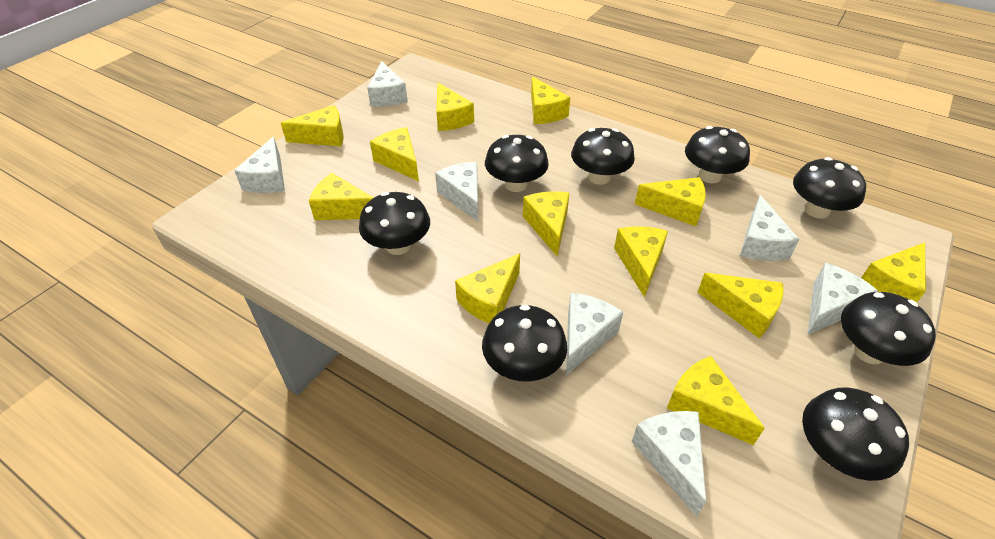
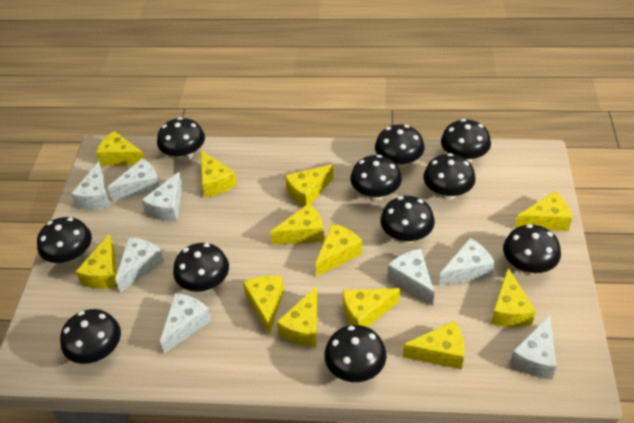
black mushroom: [359,192,430,255] [482,305,567,382] [485,135,549,192] [571,128,635,185] [685,126,750,183] [793,157,866,219] [802,387,909,481] [841,292,936,366] = 8 -> [37,217,92,265] [60,309,121,364] [157,117,205,161] [173,243,229,292] [324,325,386,382] [350,155,402,201] [375,125,424,169] [380,196,435,244] [423,153,476,200] [441,119,491,162] [503,224,561,274] = 11
white cheese: [234,136,285,193] [367,61,408,107] [435,162,478,222] [566,293,623,375] [632,411,706,517] [740,195,799,261] [808,263,878,334] = 7 -> [71,161,110,210] [108,158,160,201] [115,237,164,292] [142,172,183,221] [160,293,212,353] [388,249,434,305] [439,238,495,286] [510,315,557,379] = 8

